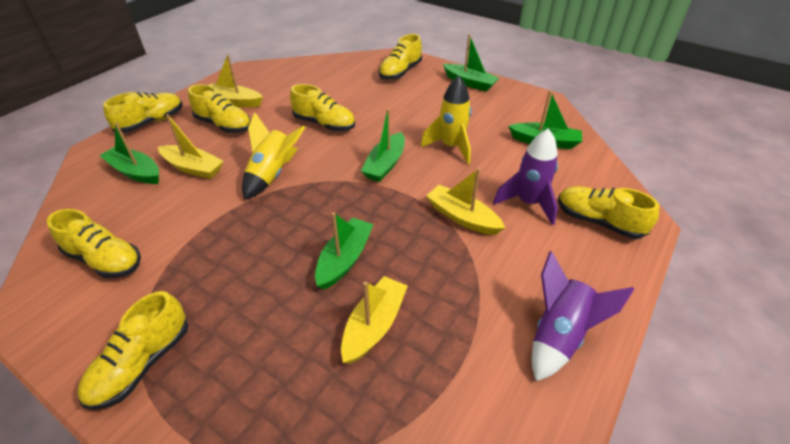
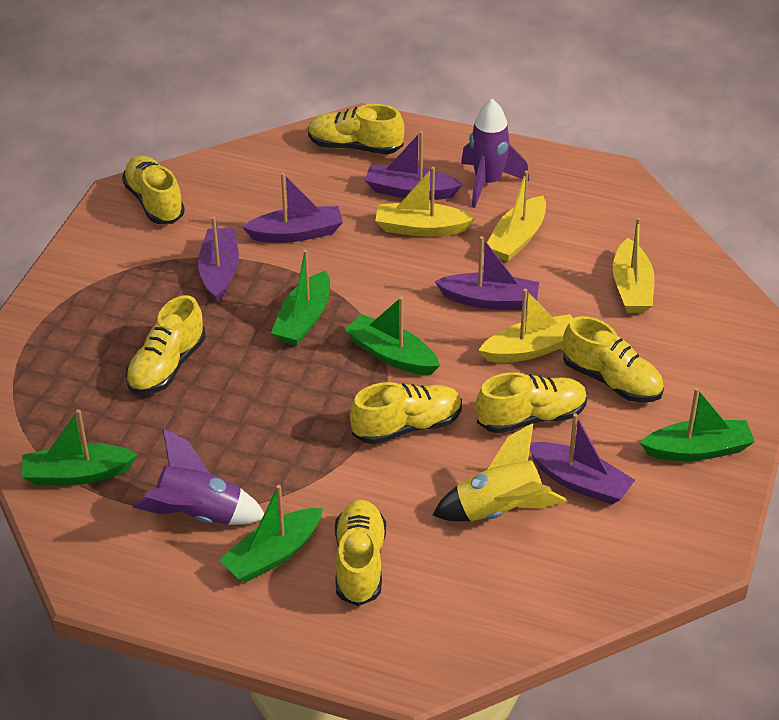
purple boat: none = 0 -> [198,216,239,303] [242,173,343,243] [365,131,463,200] [434,236,539,310] [530,413,635,505] = 5
yellow rocket: [242,113,305,200] [421,76,471,164] = 2 -> [433,423,566,521] = 1

